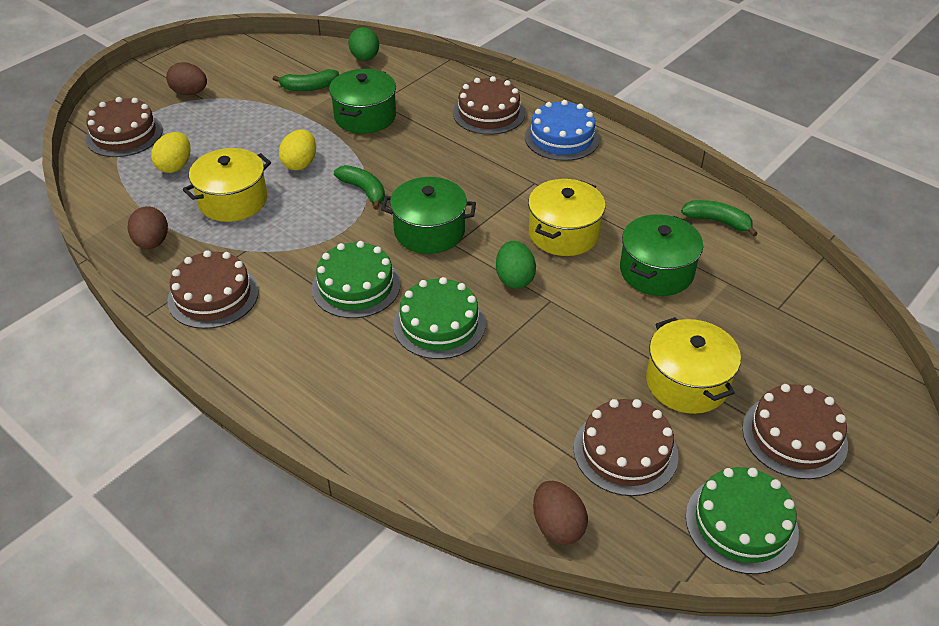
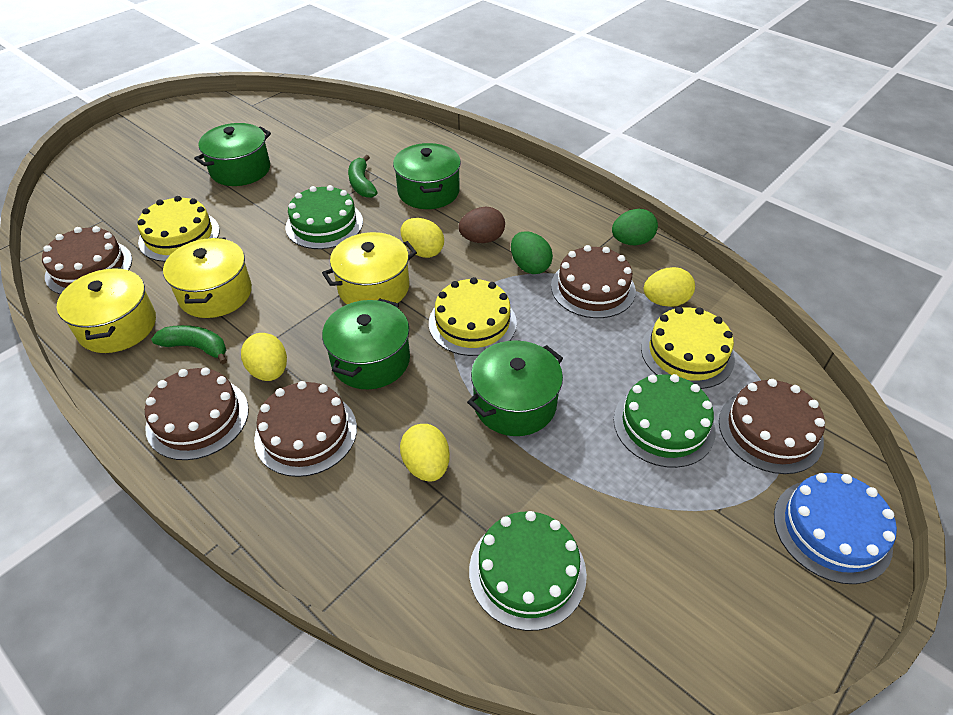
brown egg: [128,206,168,249] [166,62,207,95] [533,481,588,545] = 3 -> [458,207,505,243] = 1
green banana: [273,69,339,91] [334,165,385,210] [681,200,758,237] = 3 -> [151,325,227,364] [348,155,377,198] = 2
green pot: [329,69,396,134] [381,177,476,254] [620,214,703,296] = 3 -> [194,123,271,186] [322,298,410,389] [393,143,461,209] [467,340,563,436] = 4
yellow cake: none = 0 -> [137,196,220,262] [429,277,517,356] [641,307,735,389] = 3
yellow egg: [151,132,191,173] [279,130,316,170] = 2 -> [241,333,287,381] [400,218,444,258] [400,424,450,482] [644,267,695,307] = 4

